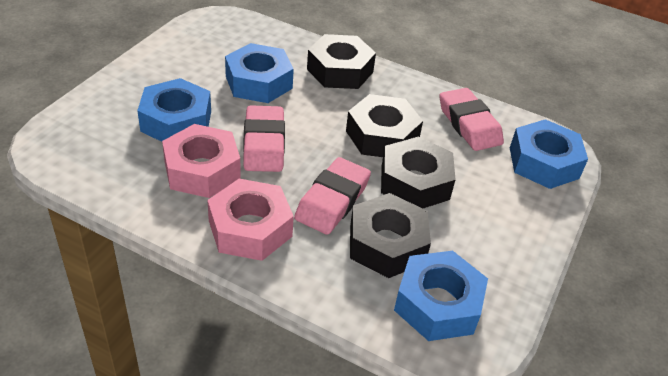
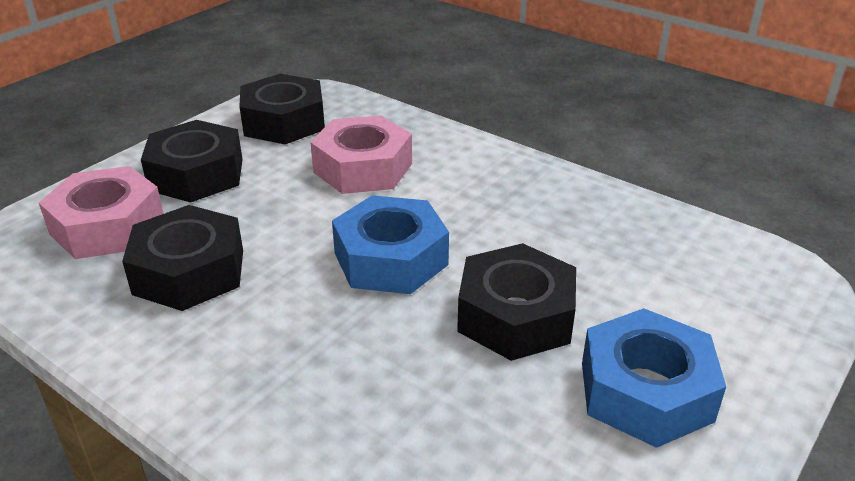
blue nut: [137,78,211,142] [225,43,294,103] [394,251,488,341] [510,119,588,189] = 4 -> [332,195,449,294] [582,308,726,448] = 2
pink eraser: [243,105,285,172] [294,157,371,235] [439,88,504,151] = 3 -> none = 0

